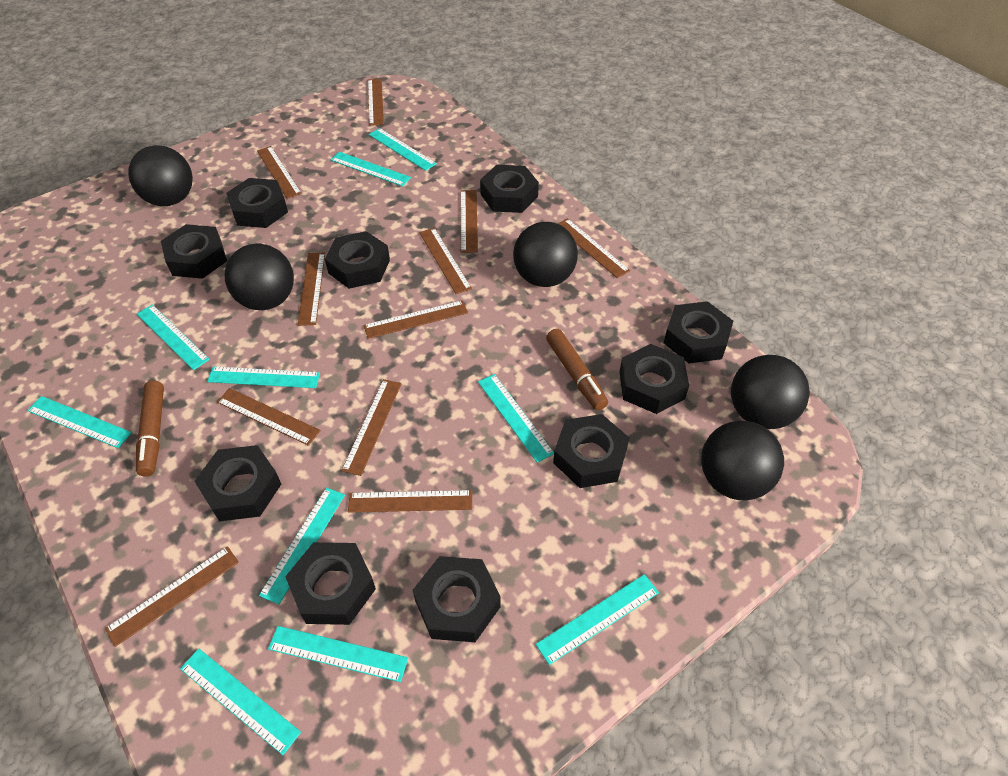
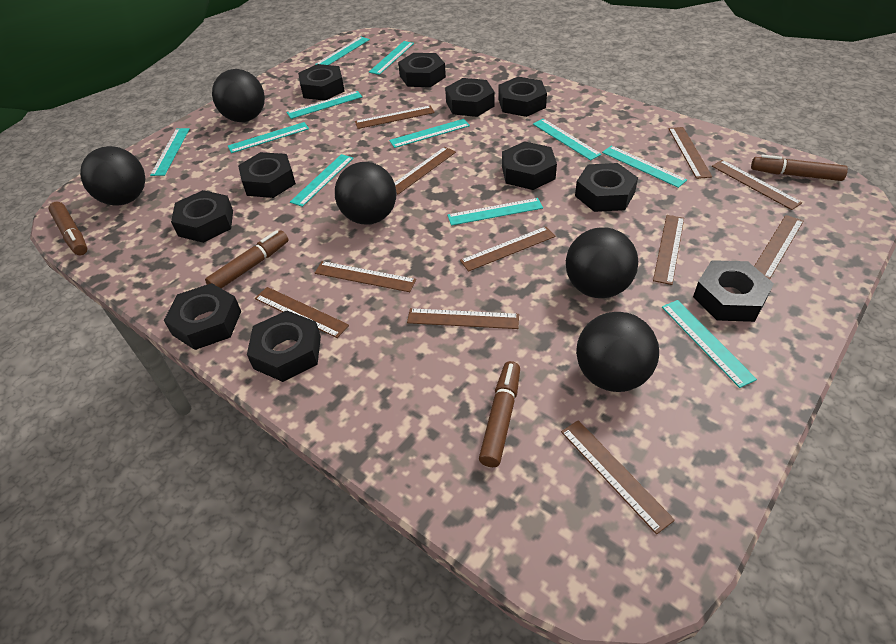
black nut: [161,224,227,279] [194,445,281,521] [226,178,288,228] [285,542,376,625] [325,231,390,289] [413,556,501,642] [480,165,539,213] [553,414,629,488] [619,344,689,414] [664,301,733,363] = 10 -> [164,283,241,350] [171,190,233,243] [238,152,296,198] [247,311,321,382] [298,64,345,101] [398,53,446,87] [445,78,495,117] [498,77,547,117] [502,141,557,190] [575,163,638,212] [693,260,774,322] = 11
brown marker: [136,381,164,476] [546,329,608,410] = 2 -> [49,202,88,255] [205,230,288,289] [479,361,520,467] [751,155,848,181] = 4
turquoise ruler: [27,396,132,448] [137,304,210,370] [180,648,301,755] [207,366,320,388] [259,488,345,604] [268,626,408,682] [330,152,411,186] [369,128,437,171] [478,374,554,463] [535,574,659,665] = 10 -> [150,128,190,176] [228,122,309,153] [286,91,362,119] [290,154,353,207] [315,37,370,65] [369,41,414,75] [389,119,470,148] [447,198,543,226] [533,119,602,161] [602,146,687,188] [662,300,757,388] = 11

